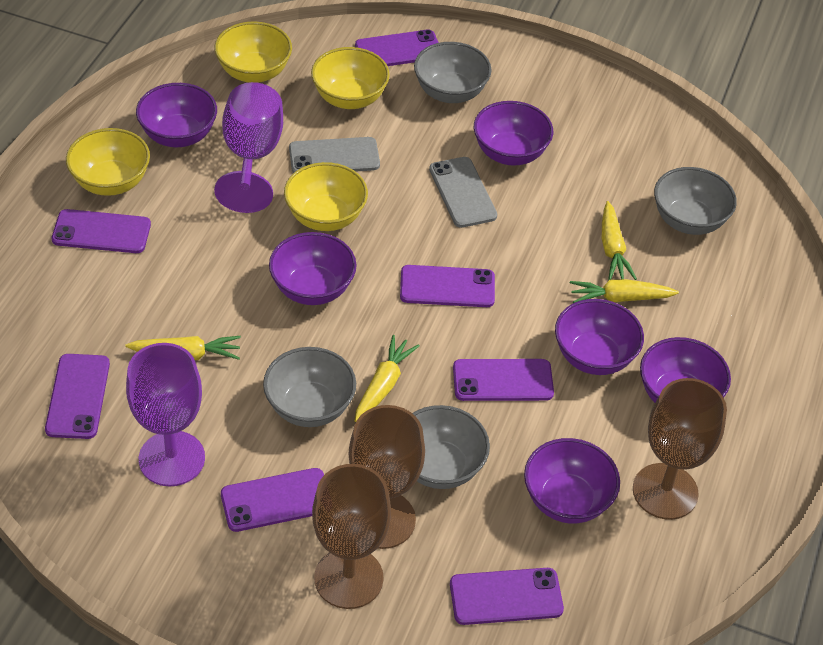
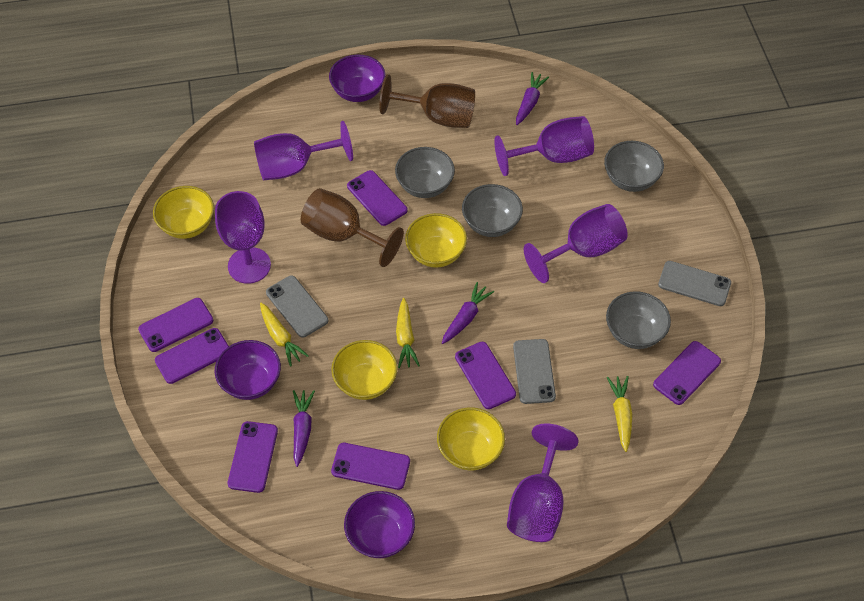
brown goblet: [312,464,391,609] [349,405,425,549] [633,378,727,520] = 3 -> [301,188,404,267] [379,74,475,128] = 2
grey phone: [289,137,380,173] [429,157,497,228] = 2 -> [266,276,328,338] [513,339,556,404] [658,261,731,306] = 3
purple bowl: [136,83,217,147] [269,232,357,305] [474,101,553,166] [524,438,620,524] [555,299,644,375] [640,337,731,403] = 6 -> [215,340,281,400] [329,55,386,102] [344,491,415,558] = 3
purple carrot: none = 0 -> [293,390,315,467] [442,282,494,344] [516,72,549,125] = 3
purple goblet: [126,343,205,487] [214,82,283,213] = 2 -> [215,191,271,284] [254,121,353,180] [494,116,594,176] [507,423,579,542] [524,204,628,283] = 5
yellow carrot: [125,336,241,360] [354,335,420,422] [570,279,679,303] [602,201,637,280] = 4 -> [260,303,309,367] [396,298,420,368] [607,376,633,452] = 3

